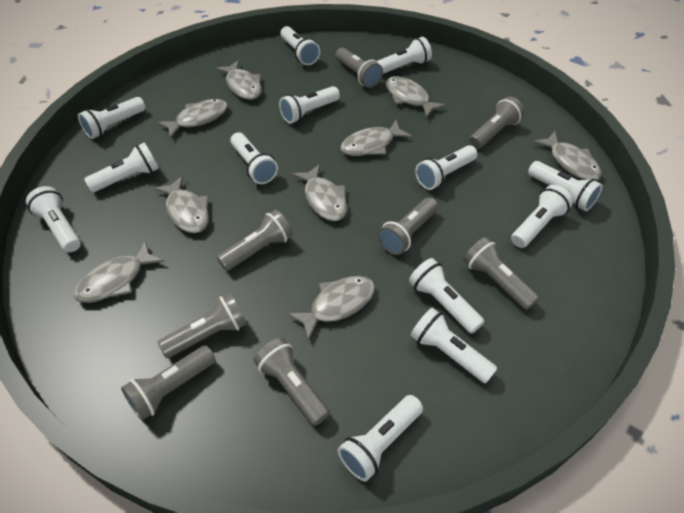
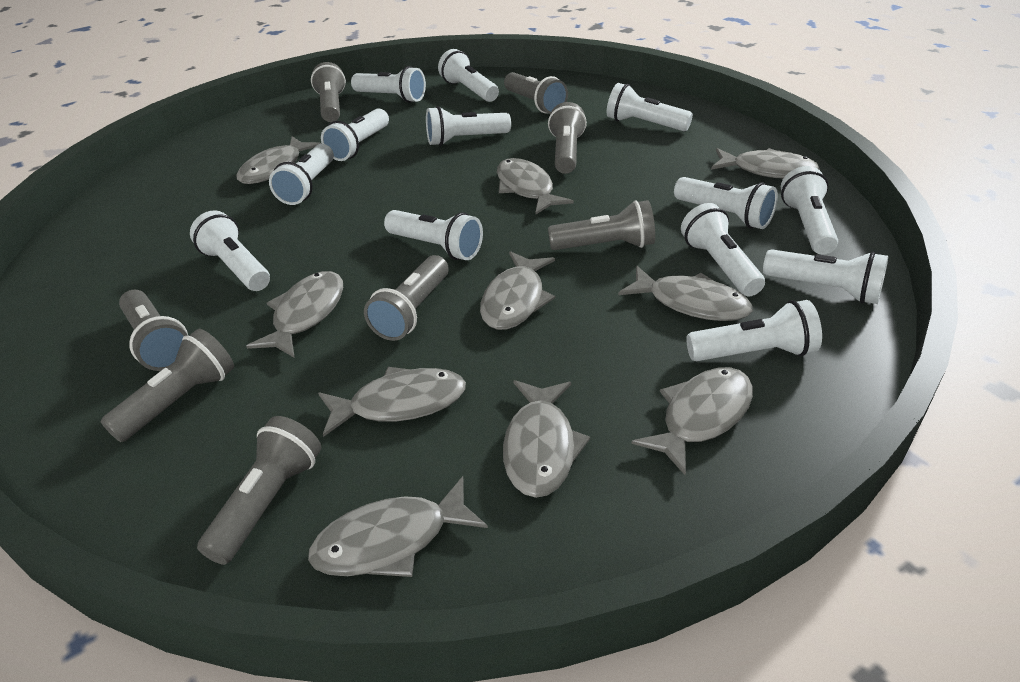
grey fish: [74,241,165,303] [154,176,209,233] [157,99,228,139] [215,60,262,100] [287,276,375,341] [292,164,347,221] [340,120,412,156] [386,76,446,118] [533,131,602,180] = 9 -> [236,136,321,184] [246,271,343,358] [308,476,488,577] [318,367,466,437] [480,251,555,330] [497,158,574,215] [503,380,590,498] [618,266,753,321] [632,367,753,475] [711,148,820,179] = 10

